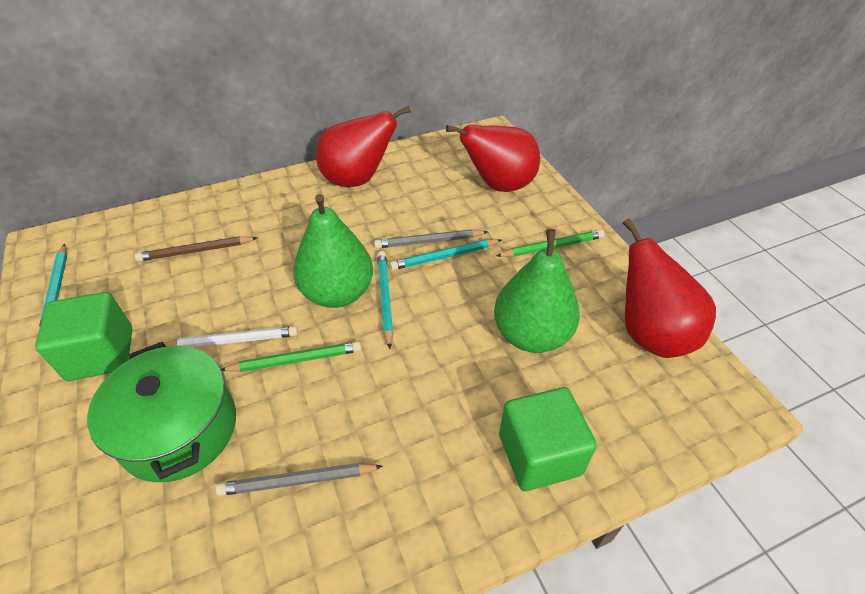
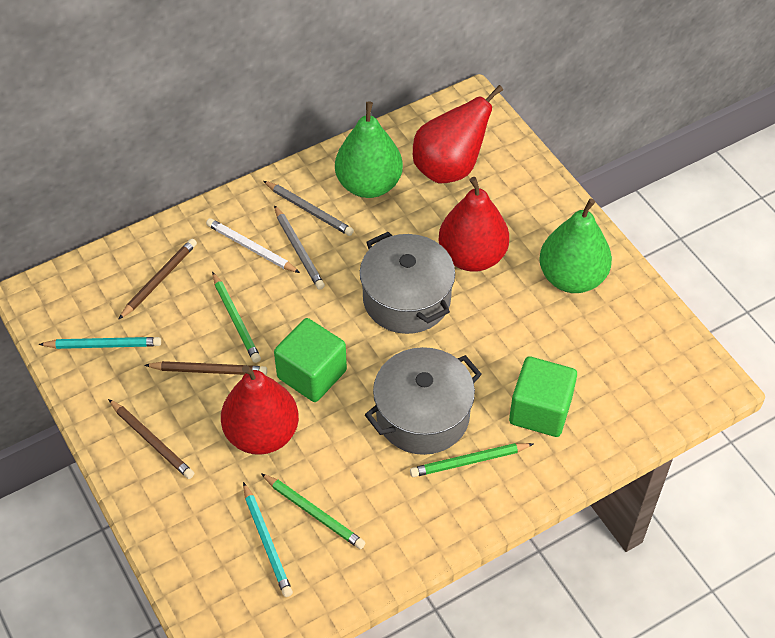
brown pencil: [135,236,257,262] = 1 -> [108,399,194,479] [118,239,197,320] [145,361,267,375] = 3
green pencil: [221,342,362,372] [496,230,605,257] = 2 -> [212,272,261,363] [261,473,366,549] [410,443,533,477] = 3
green pot: [87,342,236,482] = 1 -> none = 0
grey pot: none = 0 -> [360,232,455,334] [365,347,482,455] = 2
turquoise pencil: [38,244,67,331] [377,251,393,349] [390,239,502,270] = 3 -> [39,337,161,349] [243,482,293,597] = 2

